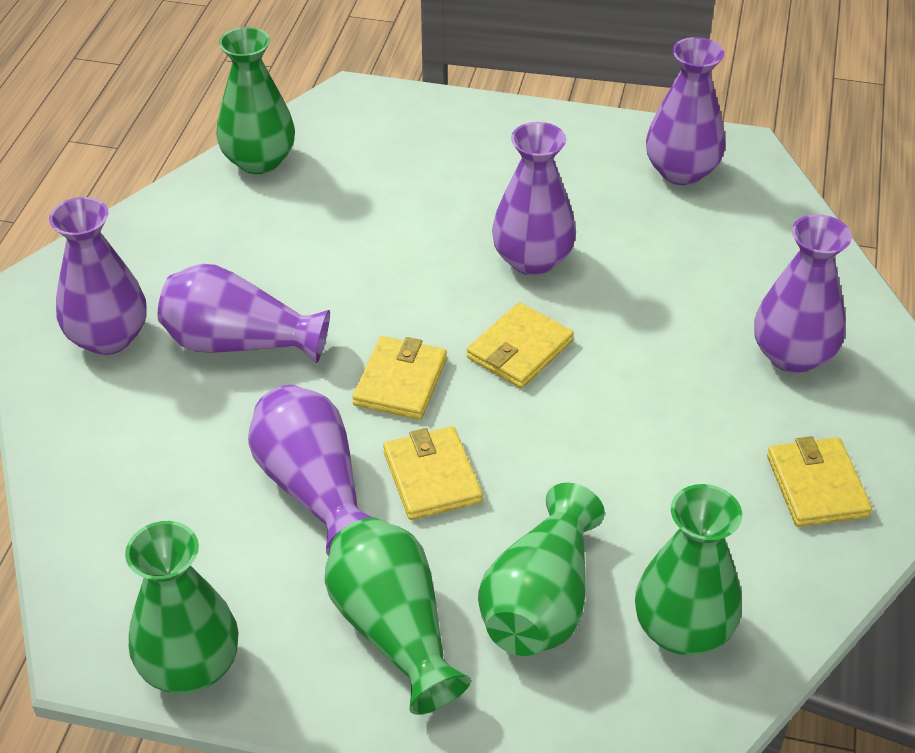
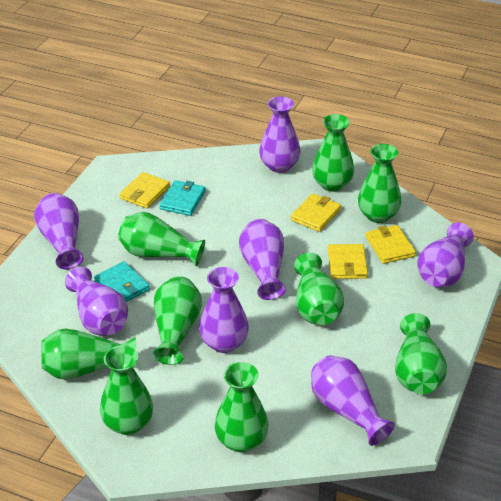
green vase: [125,521,239,694] [216,27,295,174] [325,518,471,715] [478,483,605,656] [635,484,742,656] = 5 -> [41,328,137,380] [100,345,153,435] [118,212,205,266] [153,276,202,365] [214,362,269,453] [294,253,344,325] [312,114,354,192] [358,144,402,223] [395,313,447,394] = 9
purple vase: [49,197,147,355] [158,264,330,364] [248,385,374,556] [492,122,576,275] [646,37,725,185] [754,214,852,373] = 6 -> [34,193,84,269] [65,267,128,336] [199,267,249,353] [239,219,286,300] [259,96,300,173] [311,355,395,446] [417,223,474,288] = 7
turquoise wallet: none = 0 -> [94,262,150,302] [159,180,206,216] = 2

